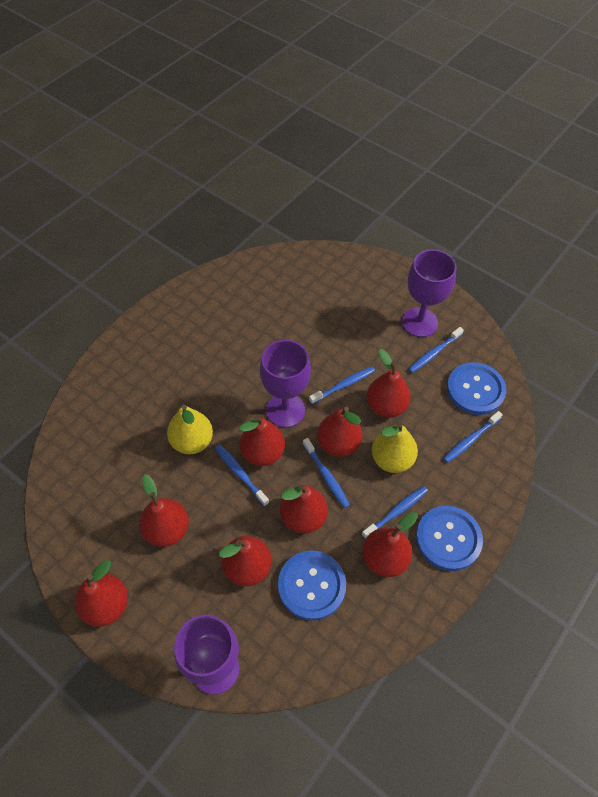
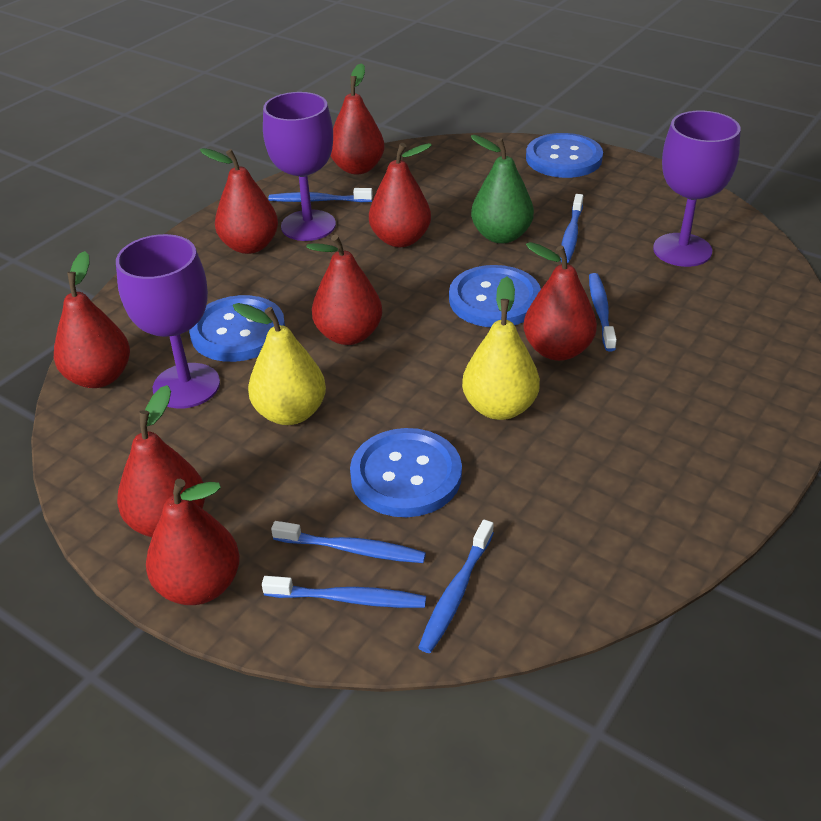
blue button: [278,550,346,621] [416,506,483,571] [447,362,506,415] = 3 -> [189,295,285,362] [350,428,462,517] [449,265,541,327] [526,133,603,178] = 4
green pear: none = 0 -> [471,135,534,244] = 1

